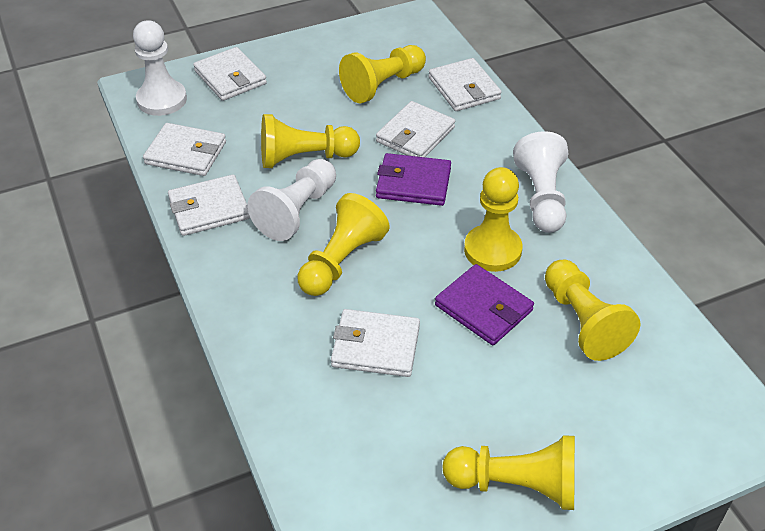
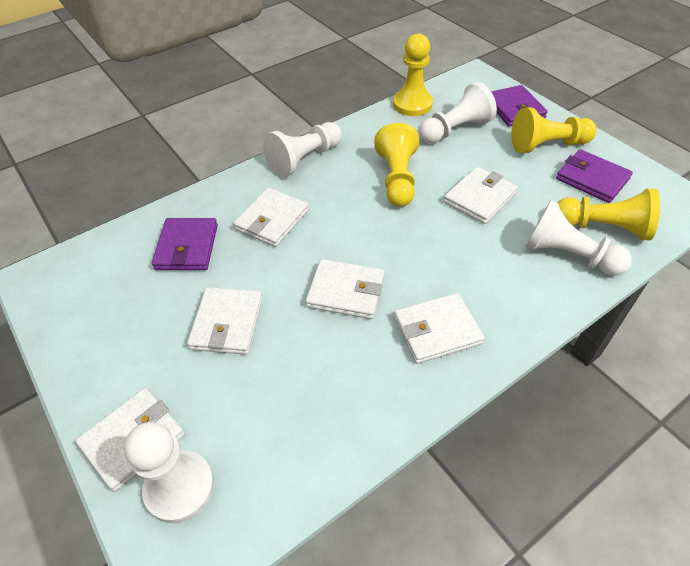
purple wallet: [376,153,451,206] [435,264,534,345] = 2 -> [152,218,218,270] [491,85,548,126] [556,149,633,203] = 3
white pawn: [133,20,187,116] [247,159,336,241] [513,131,568,233] = 3 -> [124,422,214,523] [263,122,342,177] [419,82,497,144] [525,200,632,276] = 4
yellow pawn: [261,114,360,168] [298,193,390,296] [339,45,426,103] [442,435,575,510] [464,167,522,272] [545,260,640,361] = 6 -> [374,123,419,207] [393,34,433,116] [511,107,597,153] [557,189,660,240] = 4

